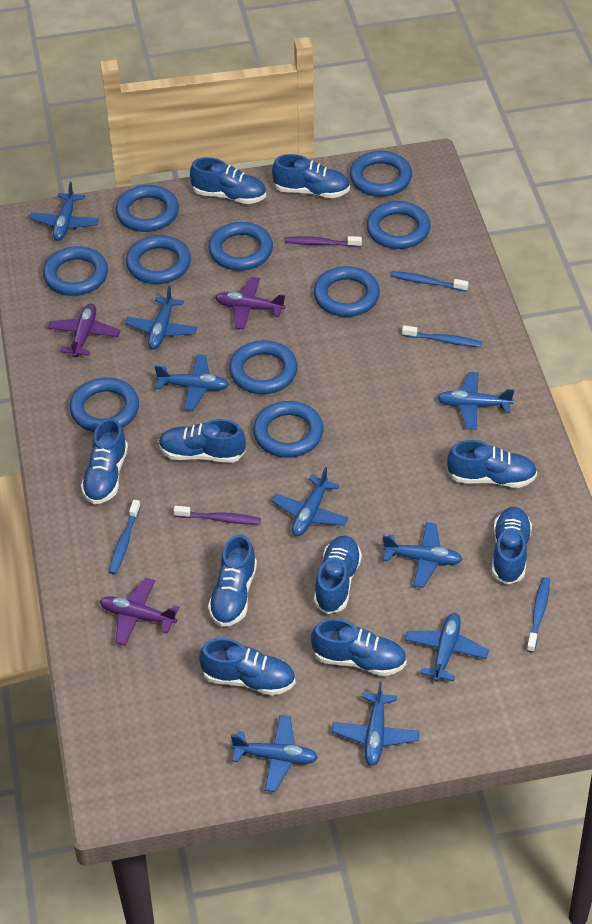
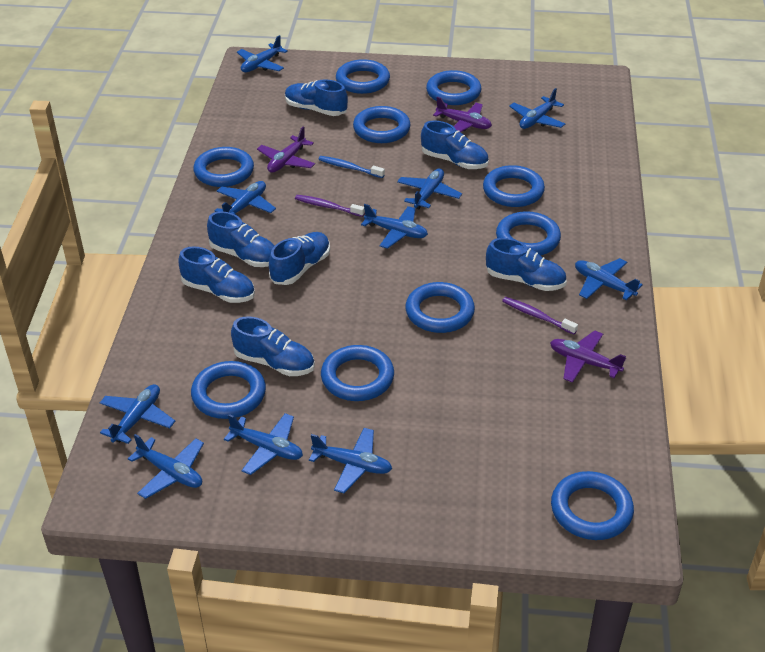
blue plane: [30,182,99,241] [125,286,197,349] [155,354,229,411] [231,715,318,792] [272,467,348,536] [332,681,420,766] [382,522,462,588] [405,613,489,682] [437,372,514,430] = 9 -> [100,384,175,444] [128,434,204,499] [215,181,276,215] [224,413,303,475] [237,35,288,72] [309,428,392,493] [361,204,428,249] [397,169,462,209] [509,88,565,129] [575,258,643,300] = 10
blue shoe: [81,418,128,504] [159,419,246,463] [190,157,266,204] [199,638,295,695] [208,534,257,627] [272,154,350,198] [311,618,407,676] [314,536,362,614] [447,440,537,488] [492,507,532,585] = 10 -> [178,246,255,303] [207,211,275,267] [231,316,315,376] [269,232,330,285] [285,79,348,116] [421,121,489,169] [486,238,567,291] = 7
blue toothbrush: [109,500,141,575] [391,271,469,292] [402,325,482,347] [527,577,550,653] = 4 -> [318,156,385,178] = 1

